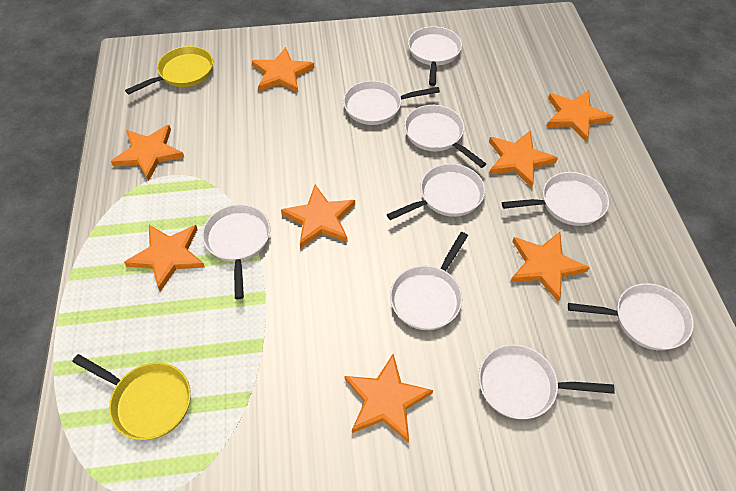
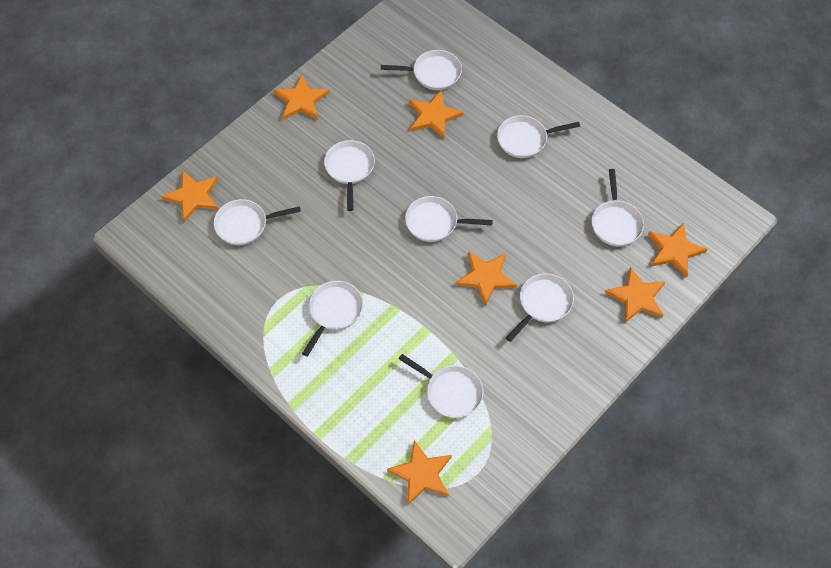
orange star: [111,125,184,181] [124,225,205,292] [252,47,315,93] [281,185,355,248] [345,354,433,443] [489,131,558,188] [511,232,590,301] [546,91,614,142] = 8 -> [161,171,219,222] [273,74,330,120] [387,440,452,505] [409,91,463,139] [455,252,517,306] [605,267,665,323] [648,223,708,278] = 7
yellow pan: [72,354,191,440] [125,46,213,95] = 2 -> none = 0

